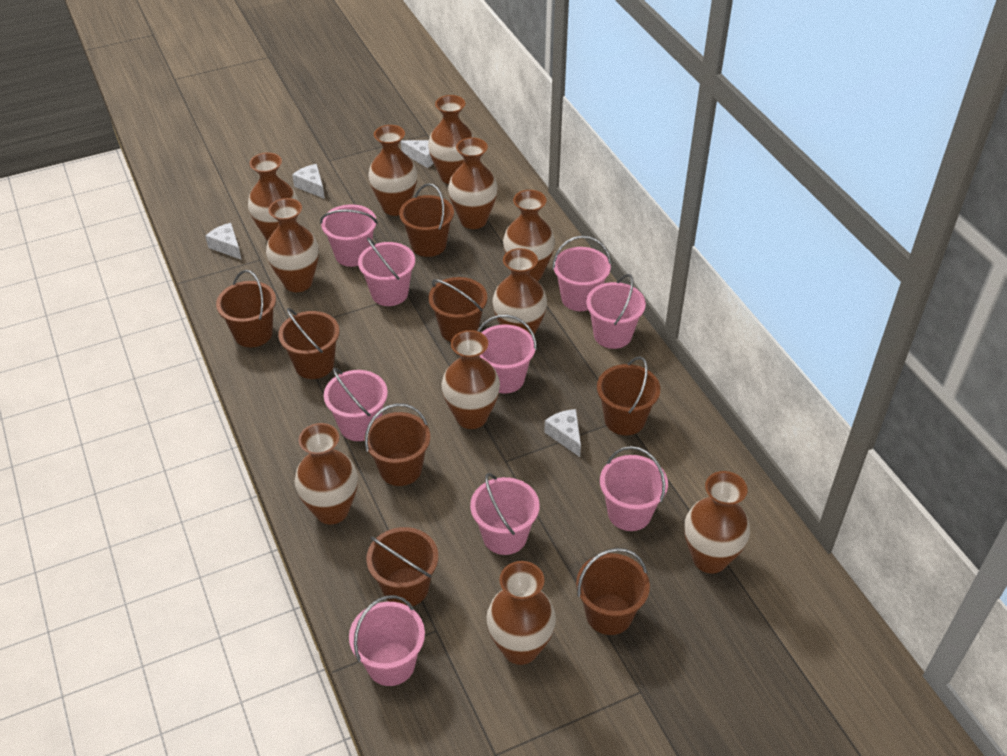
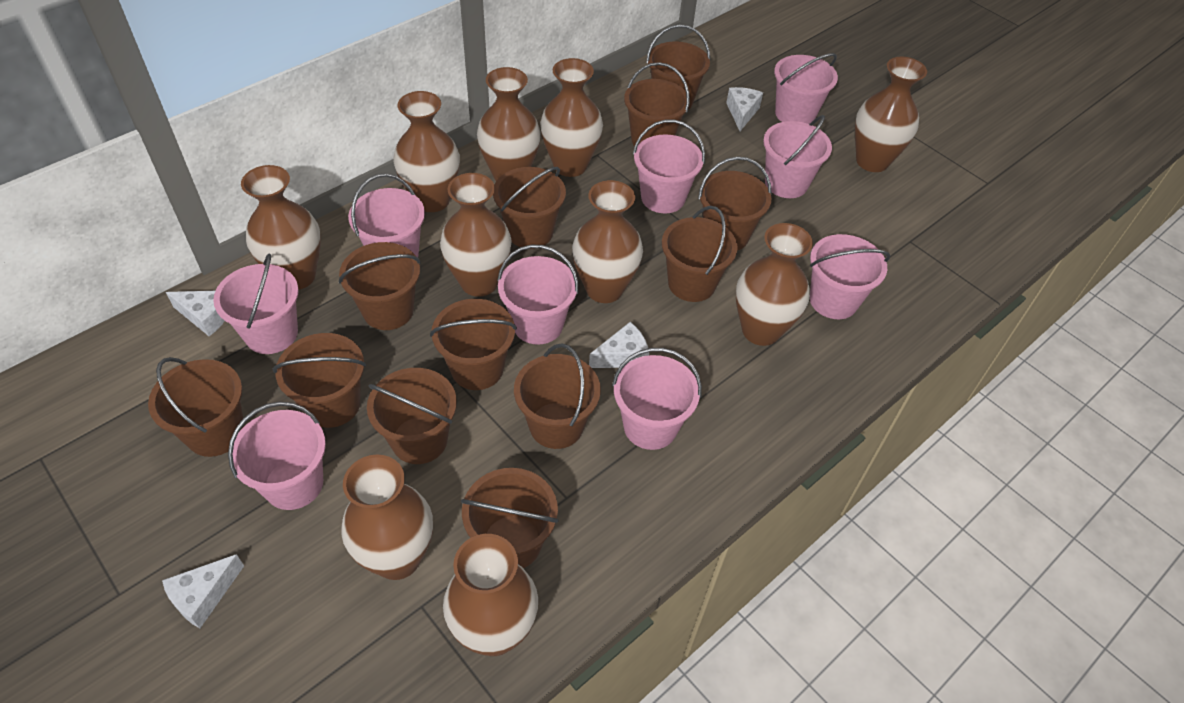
brown bucket: [216,270,276,347] [278,308,340,379] [364,403,430,486] [366,527,438,606] [399,183,454,257] [429,277,487,342] [576,548,650,635] [597,356,660,435] = 8 -> [148,357,244,457] [273,333,366,428] [339,242,421,330] [367,368,457,464] [430,299,517,390] [461,468,559,568] [493,167,566,249] [514,344,601,449] [624,62,690,146] [646,24,710,110] [662,206,738,302] [698,157,772,251] = 12
brown vase: [248,152,298,241] [266,198,319,292] [295,423,358,524] [368,125,417,216] [428,95,474,184] [441,330,500,429] [448,138,498,229] [486,561,556,665] [492,248,547,335] [503,190,555,281] [684,471,750,574] = 11 -> [241,165,321,290] [341,454,433,580] [393,91,460,212] [440,173,512,297] [443,534,538,656] [477,67,541,181] [540,58,603,177] [572,180,643,303] [736,223,813,346] [855,57,927,172] = 10

